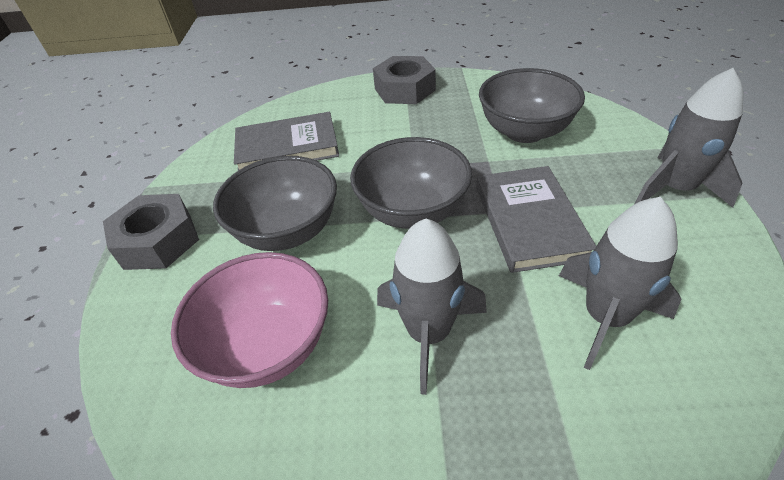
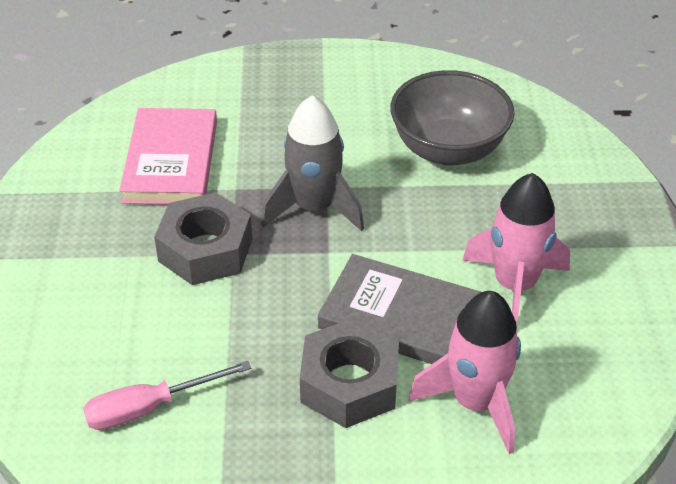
grey book: [234,112,339,171] [476,166,596,273] = 2 -> [318,254,481,364] = 1
grey bowl: [213,156,337,251] [350,137,472,229] [479,68,585,143] = 3 -> [390,70,514,165] = 1
grey rocket: [377,219,487,395] [559,197,681,370] [635,68,743,208] = 3 -> [261,95,364,231] = 1
pink book: none = 0 -> [119,108,217,204] = 1
pink bowl: [171,252,328,388] = 1 -> none = 0
pink rocket: none = 0 -> [409,291,521,454] [462,173,570,326] = 2
pink screwdriver: none = 0 -> [83,361,251,430] = 1

